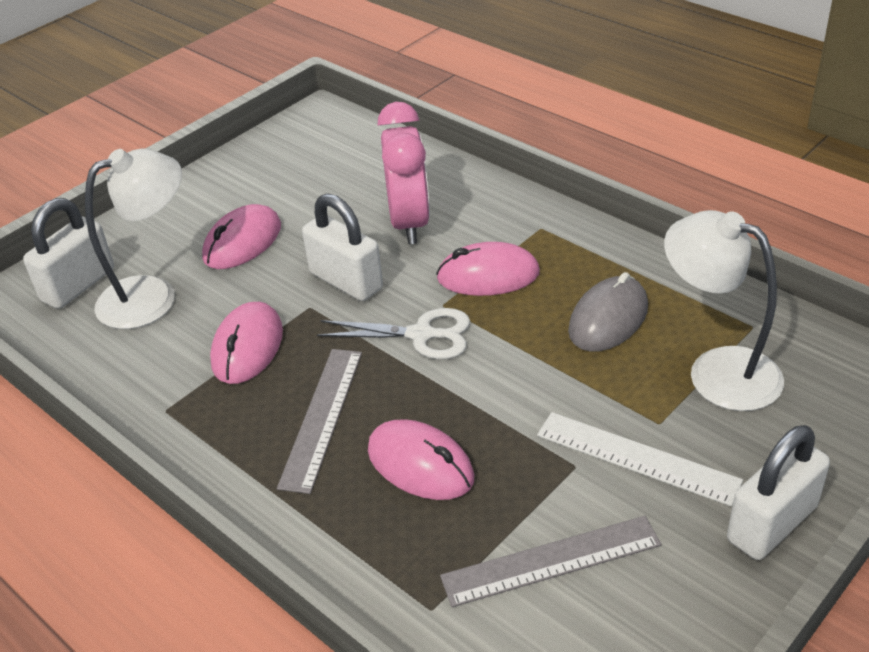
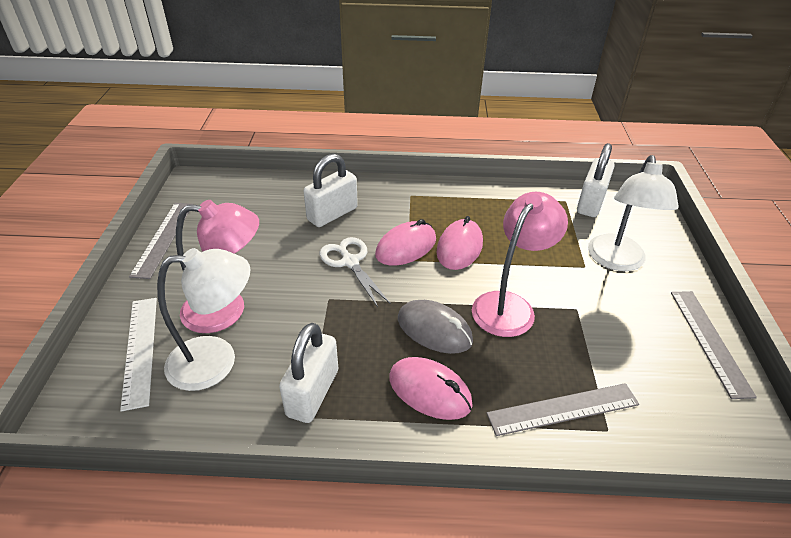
grey ruler: [277,349,362,494] [440,516,662,607] = 2 -> [129,203,193,279] [487,383,639,436] [671,291,757,399] = 3
pink clock: [378,102,430,244] = 1 -> none = 0
pink lamp: none = 0 -> [176,200,259,333] [472,192,568,337] = 2
pink mouse: [202,204,281,269] [210,302,283,384] [368,419,474,500] [436,242,540,296] = 4 -> [375,219,436,266] [389,357,473,420] [436,216,483,270] = 3

